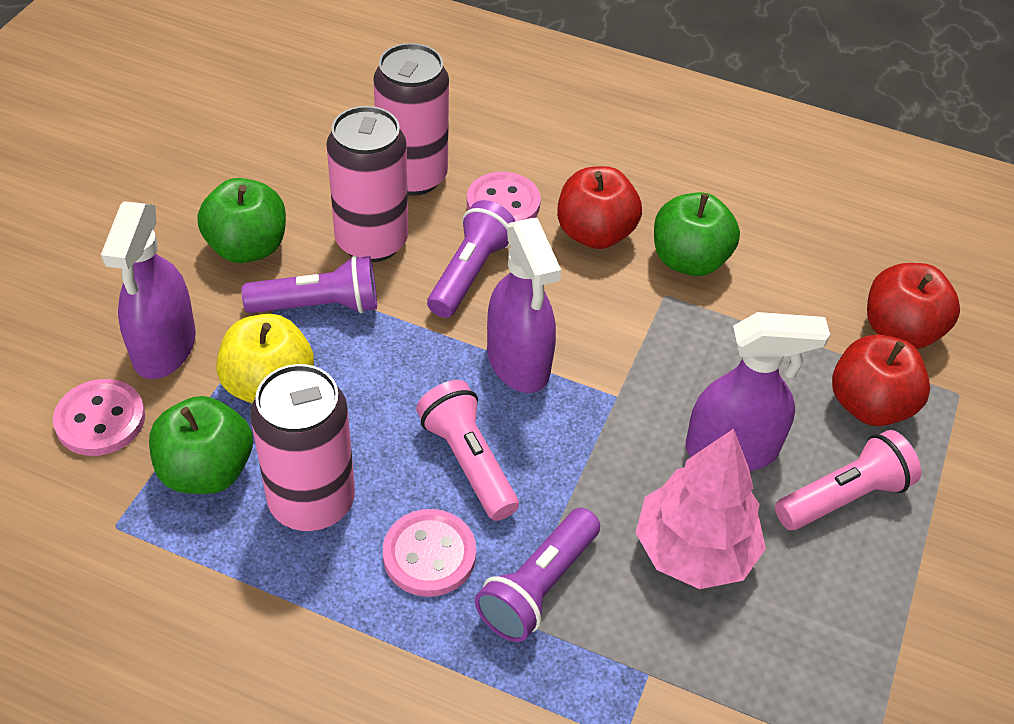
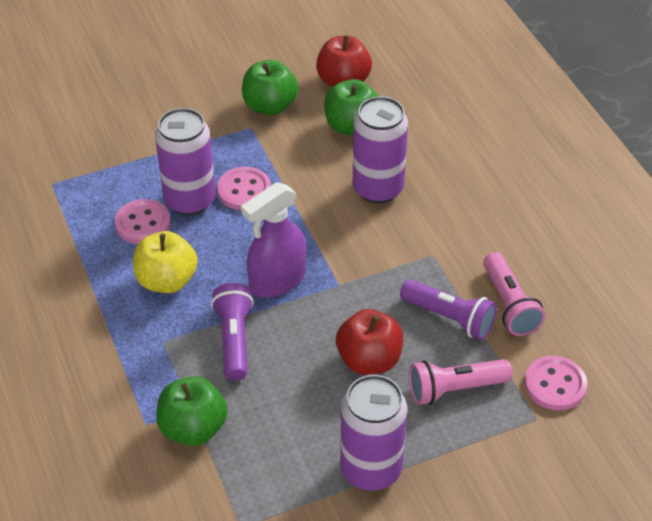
pink can: [250,364,355,531] [326,106,408,262] [373,43,449,196] = 3 -> none = 0
pink tree: [635,429,766,589] = 1 -> none = 0
purple can: none = 0 -> [155,108,216,216] [340,375,407,491] [353,96,408,203] = 3
purple flashlight: [242,256,377,313] [427,200,515,318] [475,508,600,642] = 3 -> [211,283,254,380] [400,279,497,340] = 2
purple spray bottle: [101,201,196,379] [487,218,561,393] [686,312,830,471] = 3 -> [241,182,306,298] = 1
red apple: [557,166,642,249] [832,335,930,426] [867,263,960,349] = 3 -> [316,35,372,87] [336,309,403,375] = 2

